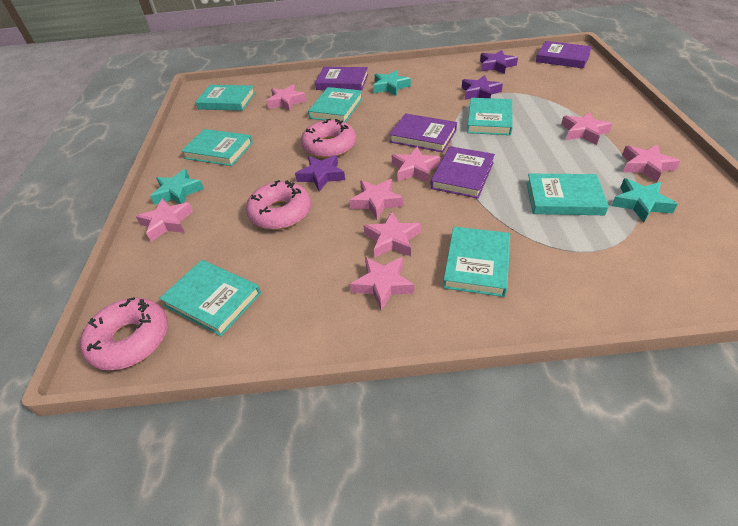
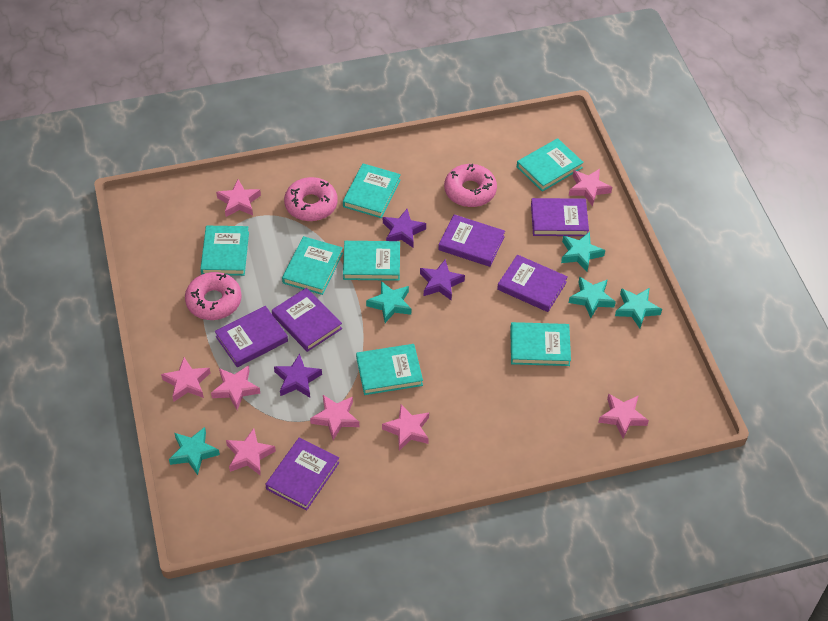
purple book: [315,67,368,90] [389,113,457,152] [430,146,495,199] [536,41,592,69] = 4 -> [215,306,288,367] [265,437,340,511] [272,288,342,352] [438,214,505,267] [497,255,568,312] [531,198,589,236] = 6
turquoise star: [150,169,204,205] [373,70,411,96] [611,178,678,223] = 3 -> [169,427,220,475] [366,281,411,323] [561,232,605,272] [569,277,616,318] [615,288,662,329] = 5

